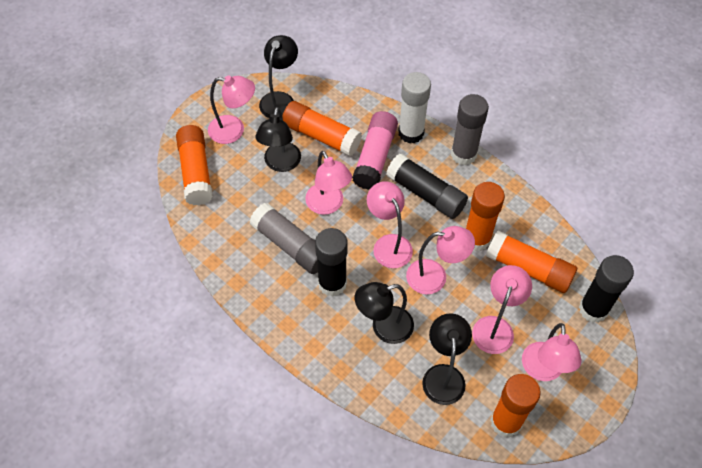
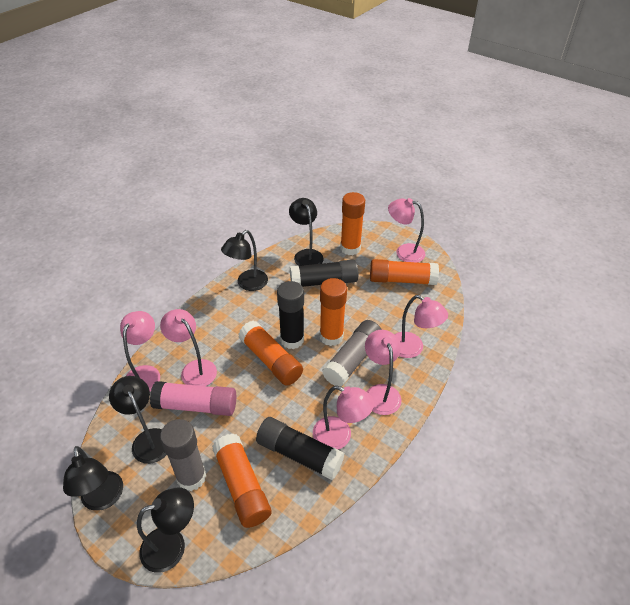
black lamp: [255,107,301,172] [259,35,298,118] [355,282,414,344] [422,313,472,405] = 4 -> [63,446,123,511] [109,376,167,464] [137,487,194,573] [221,230,268,291] [289,198,323,266] = 5
white glue stick: [398,72,431,143] = 1 -> none = 0

